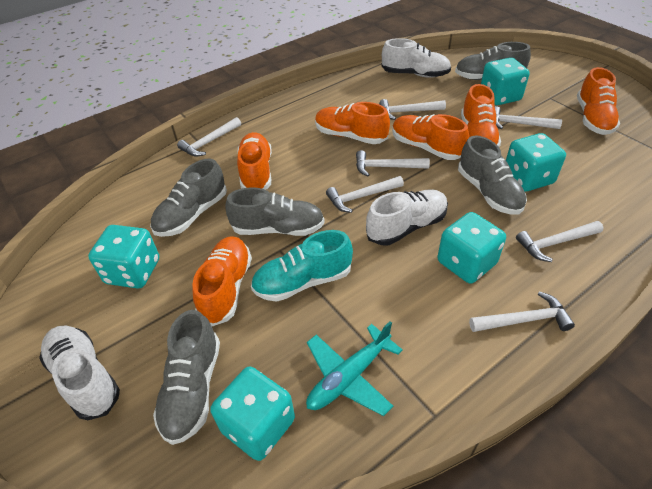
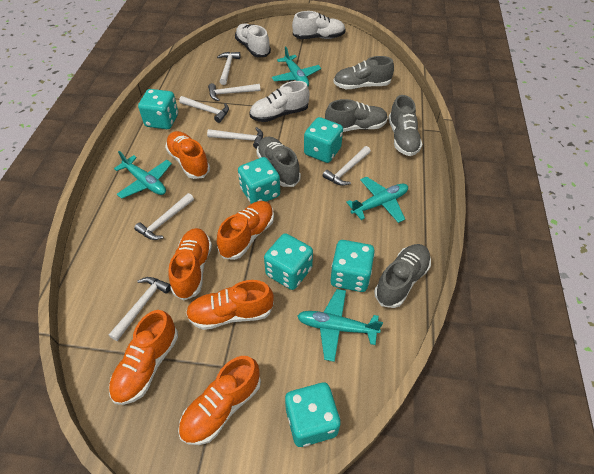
turquoise dice: [88,225,159,289] [210,366,295,461] [438,212,506,284] [481,57,530,105] [506,133,566,191] = 5 -> [138,89,178,129] [238,157,280,204] [264,233,313,290] [285,383,341,447] [304,117,343,163] [330,240,375,292] = 6
turquoise plane: [306,321,403,416] = 1 -> [114,151,172,199] [272,46,321,86] [297,289,383,362] [346,177,408,223] = 4
turquoise shoe: [251,230,353,302] = 1 -> none = 0

